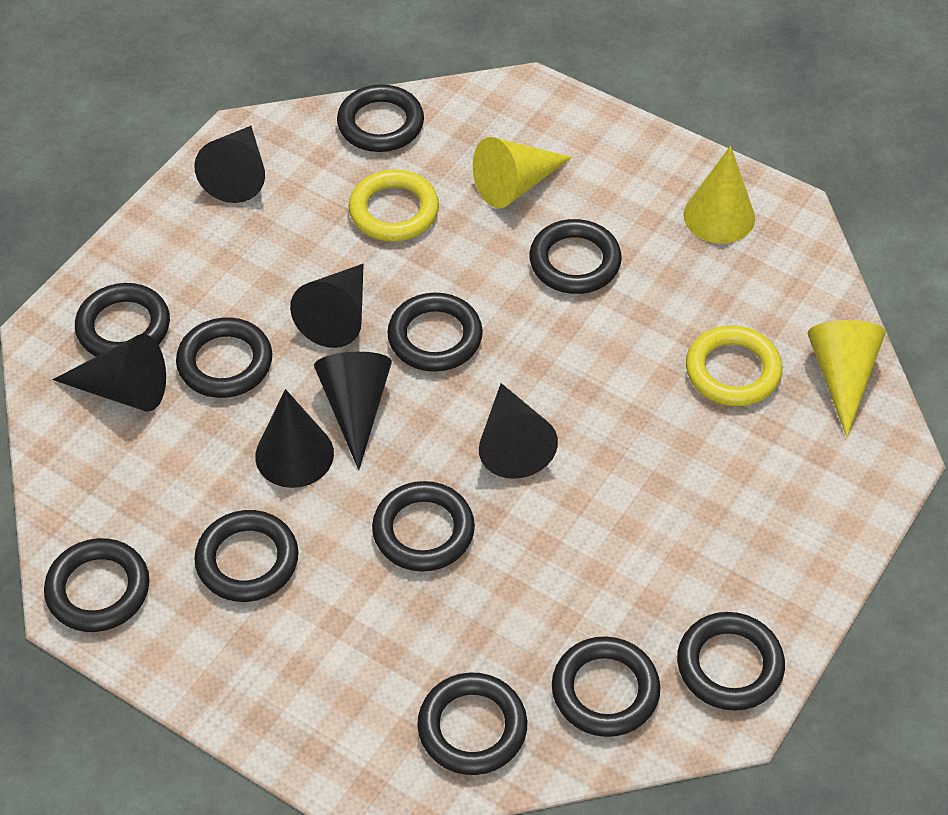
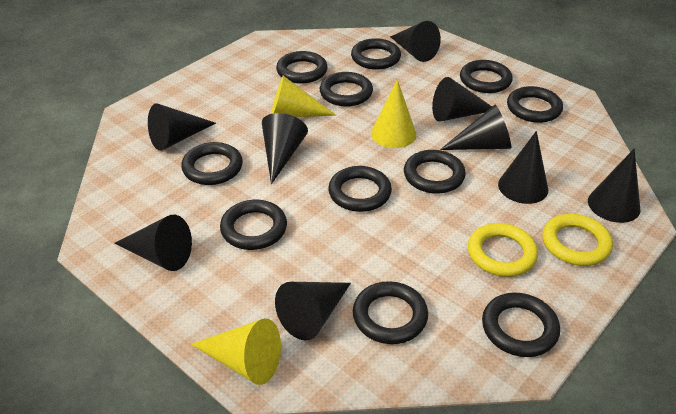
black cone: [52,334,166,412] [194,126,265,203] [255,389,334,488] [290,264,364,348] [314,352,392,470] [479,383,558,479] = 6 -> [114,215,192,271] [148,103,216,151] [262,113,308,184] [275,282,351,340] [390,21,441,62] [432,77,492,122] [440,105,511,150] [498,131,548,204] [588,148,640,223] = 9

